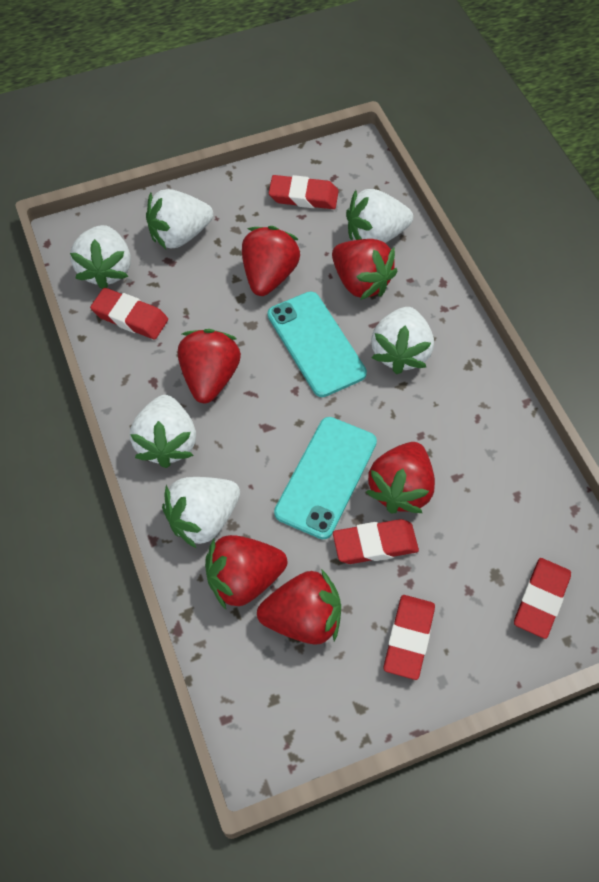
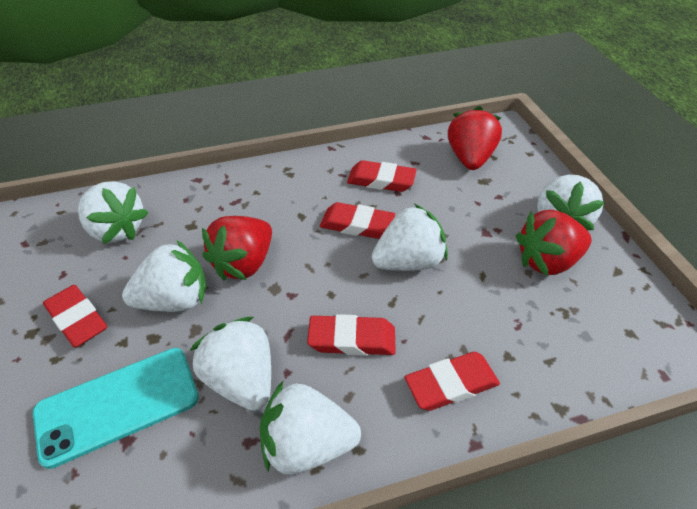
red strawberry: [178,329,241,403] [205,535,287,609] [242,226,301,296] [257,569,341,645] [332,239,397,300] [366,442,435,514] = 6 -> [202,216,272,280] [448,106,502,170] [516,210,592,276] = 3
turquoise phone: [268,292,367,397] [274,417,377,539] = 2 -> [33,348,199,469] = 1

